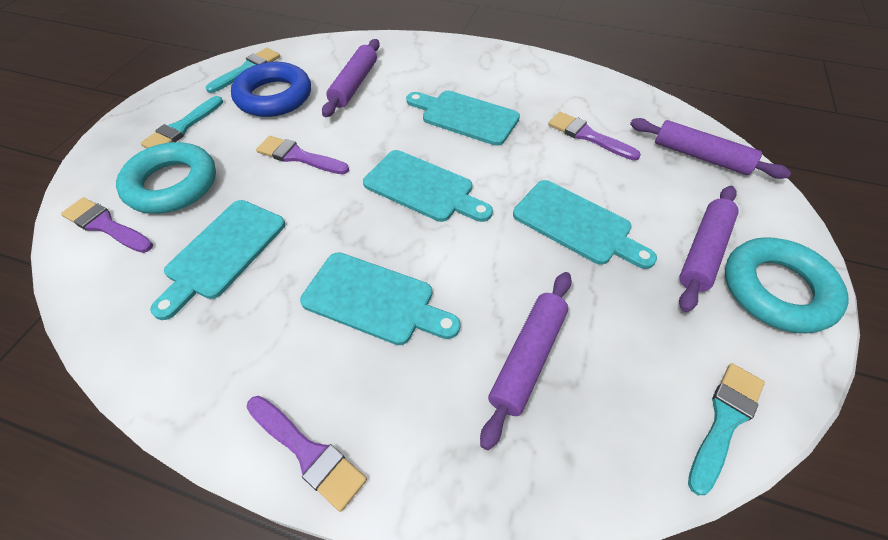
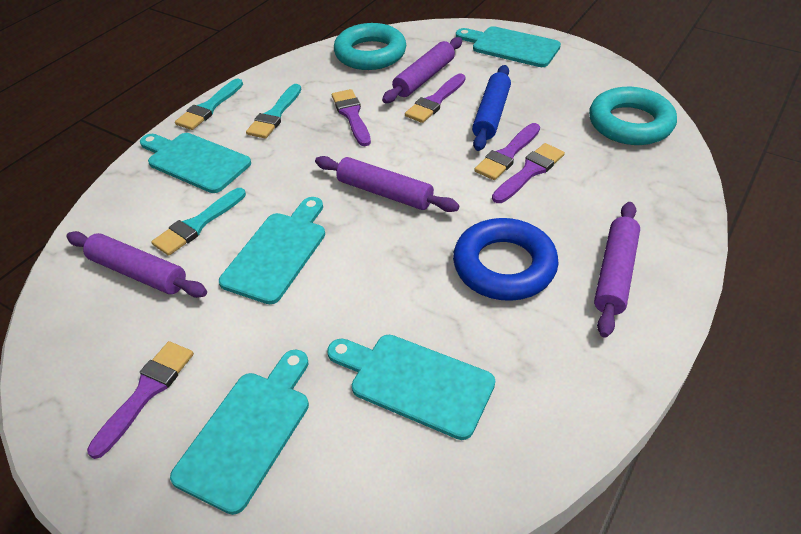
blue rolling pin: none = 0 -> [472,65,511,151] = 1
purple brush: [61,197,153,253] [246,396,367,512] [256,136,349,174] [548,112,641,161] = 4 -> [87,341,194,459] [332,89,371,146] [405,73,466,123] [474,123,540,180] [492,143,565,203] = 5

